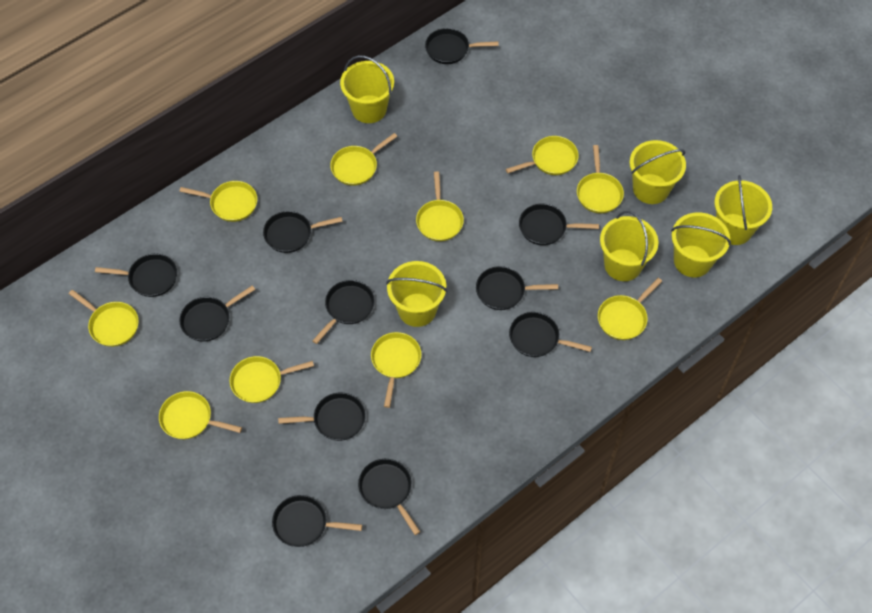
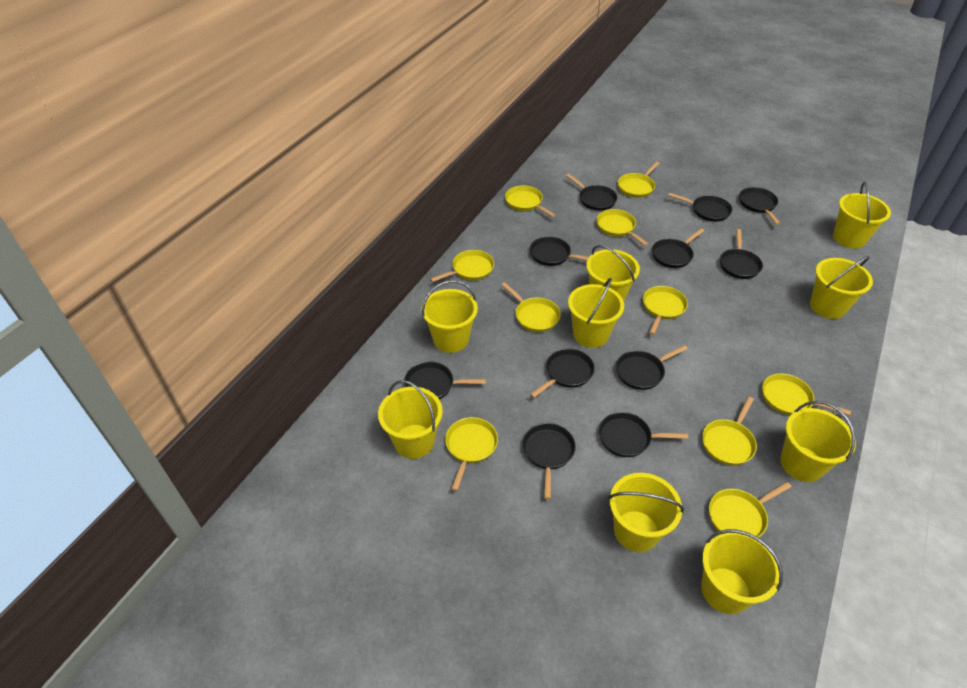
yellow bucket: [340,55,394,123] [386,261,447,327] [600,211,658,281] [630,140,686,204] [671,212,731,277] [714,175,772,245] = 6 -> [378,380,443,459] [421,280,478,353] [568,278,624,348] [586,245,640,301] [608,473,684,552] [701,529,783,614] [780,401,856,482] [810,256,873,319] [833,182,891,249] = 9

